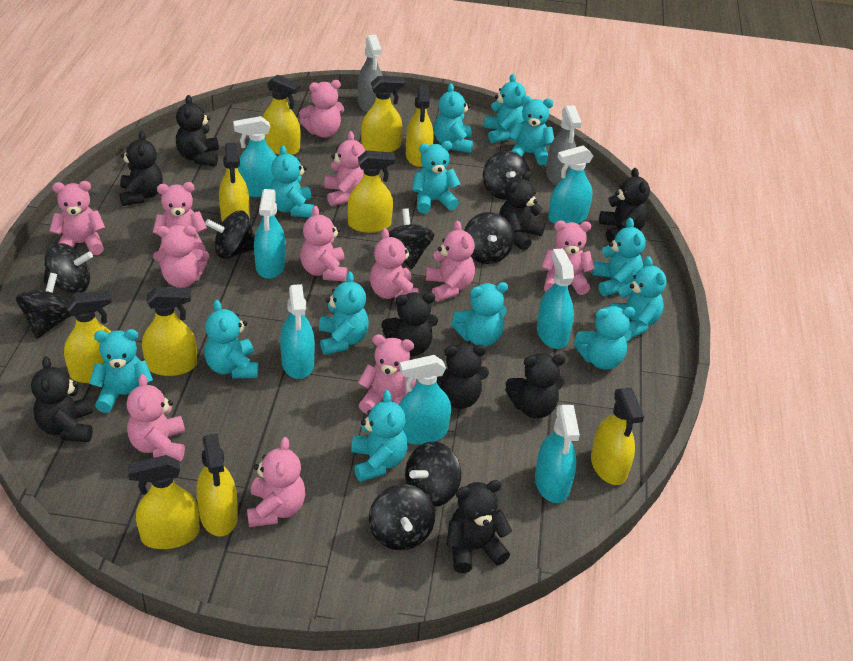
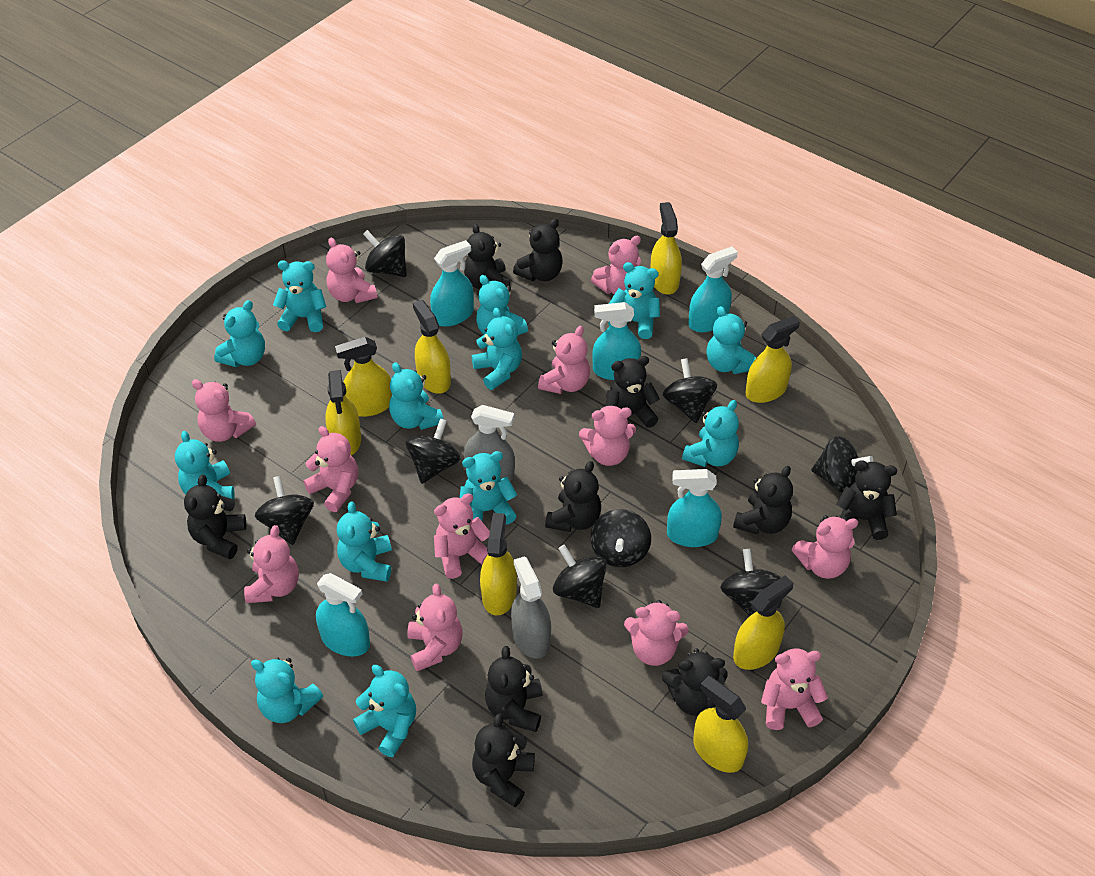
black teddy bear: [31,356,93,442] [119,131,163,206] [176,95,219,167] [381,292,438,356] [437,343,489,409] [447,480,512,573] [499,171,545,251] [505,353,566,419] [599,168,650,243] = 9 -> [184,475,246,559] [464,224,510,289] [472,713,535,807] [485,646,542,732] [513,219,563,281] [545,461,601,532] [606,356,660,428] [662,648,728,716] [733,466,793,535] [836,460,897,540] = 10
turquoise spray bottle: [233,116,277,197] [254,189,286,279] [280,284,315,379] [399,355,451,445] [535,405,580,503] [537,249,574,349] [548,145,593,224] = 7 -> [316,573,370,657] [430,240,474,327] [592,302,641,380] [667,469,722,547] [688,246,738,332] = 5
yellow spray bottle: [64,290,112,383] [127,455,200,549] [142,287,197,376] [196,434,238,536] [219,143,250,222] [262,74,301,155] [348,150,395,233] [361,76,405,152] [406,85,433,167] [591,388,644,485] = 10 -> [326,370,361,455] [335,337,392,417] [413,300,451,393] [480,513,517,615] [651,202,682,294] [693,676,748,773] [733,576,793,670] [745,316,800,403] = 8

